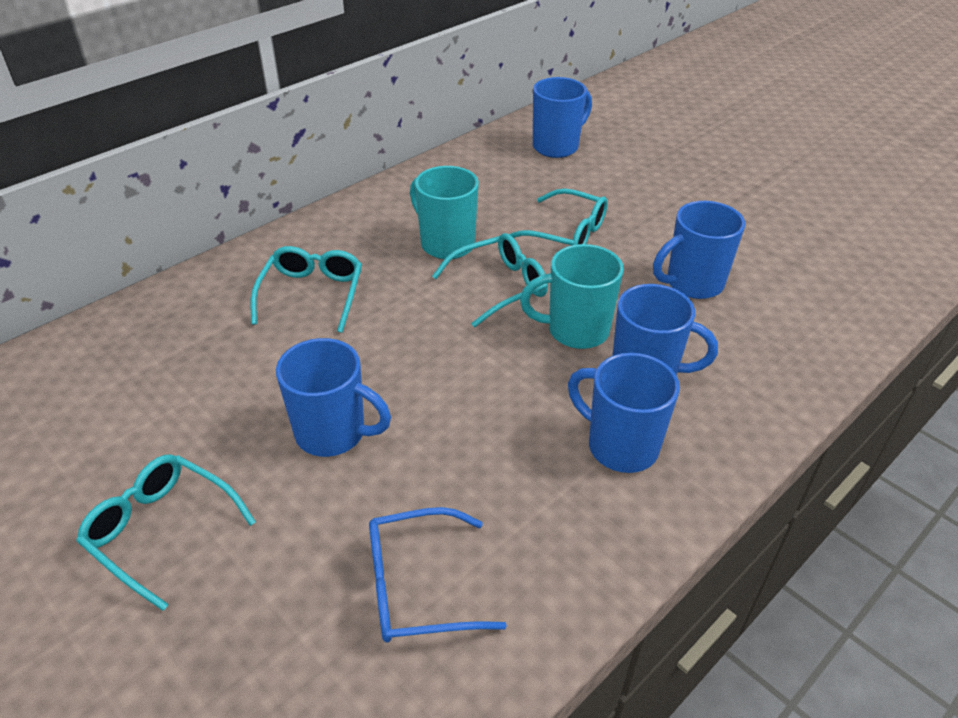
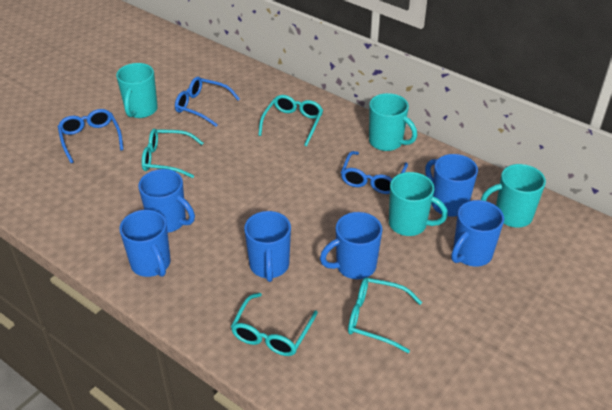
blue glasses: [369,507,507,642] = 1 -> [58,109,124,163] [175,77,240,127] [341,151,408,194] = 3
blue mug: [276,338,391,457] [533,77,592,158] [568,353,680,473] [612,284,718,375] [653,201,745,299] = 5 -> [120,210,171,277] [138,169,195,233] [244,211,291,282] [320,212,382,279] [425,154,478,217] [451,200,504,267] = 6
turquoise mug: [410,166,479,259] [520,244,624,349] = 2 -> [116,63,158,118] [369,93,417,151] [389,172,448,236] [481,164,546,227] = 4

